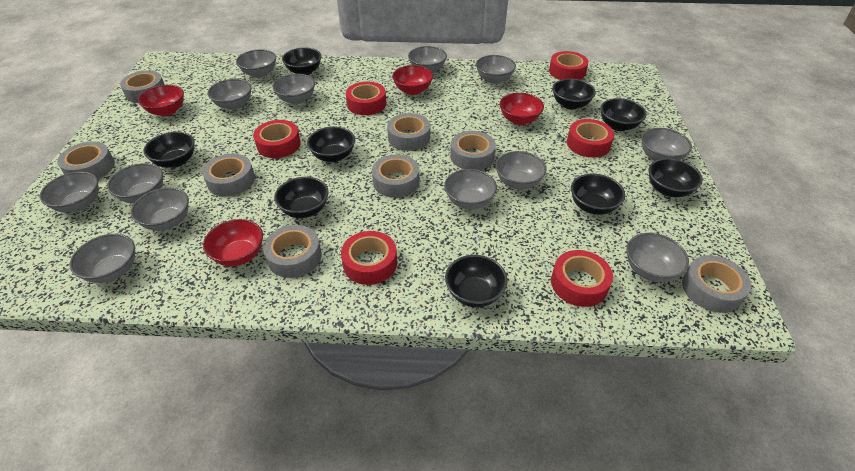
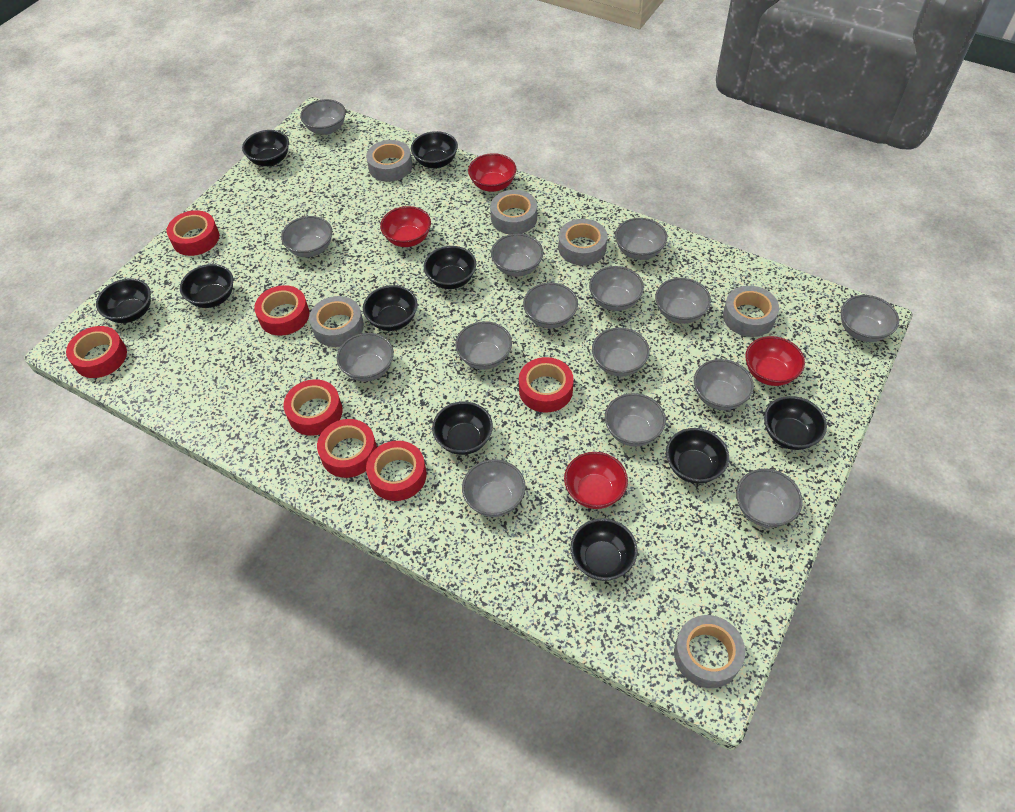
black bowl: [143,132,195,168] [274,177,329,218] [282,48,322,75] [307,126,355,162] [445,255,507,308] [552,78,596,110] [571,174,625,215] [600,98,647,131] [649,158,703,197] = 9 -> [96,278,151,323] [180,264,233,308] [242,130,289,166] [363,285,417,331] [411,131,458,168] [424,246,476,289] [432,401,493,455] [570,518,638,581] [666,428,729,484] [764,396,827,450] = 10
grey bowl: [40,171,99,212] [70,234,135,283] [107,163,163,203] [131,188,189,231] [208,79,252,110] [236,49,276,78] [273,74,315,104] [408,46,447,73] [444,169,497,209] [476,55,516,84] [496,151,547,189] [626,233,689,282] [642,128,692,161] = 13 -> [281,216,332,257] [300,99,346,135] [337,333,394,382] [455,321,512,370] [462,459,526,517] [491,234,543,277] [523,283,578,328] [589,266,644,311] [592,328,650,377] [605,393,666,447] [615,218,667,260] [655,278,711,324] [694,359,754,410] [736,469,803,528] [841,295,899,342] = 15
grey tape: [57,141,115,179] [120,70,165,103] [202,154,255,197] [263,225,321,278] [372,155,419,198] [387,113,430,151] [450,131,496,170] [682,255,751,313] = 8 -> [309,296,364,347] [366,140,413,182] [490,190,537,234] [558,219,607,266] [674,615,745,688] [723,286,779,337] = 6
red tape: [253,120,301,158] [341,231,397,285] [346,82,386,115] [549,51,589,80] [551,250,613,307] [567,119,614,157] = 6 -> [66,326,127,378] [167,210,219,256] [254,285,309,336] [283,379,343,436] [317,419,377,478] [366,441,427,501] [519,357,574,413] = 7

